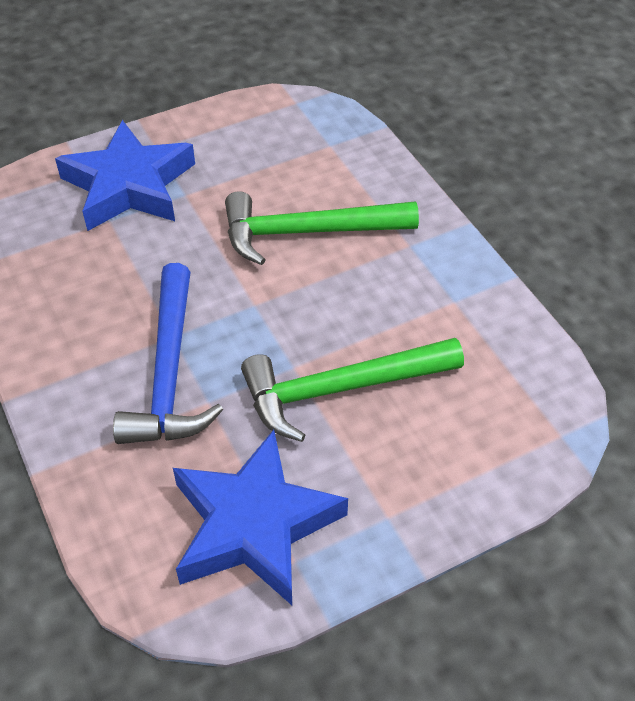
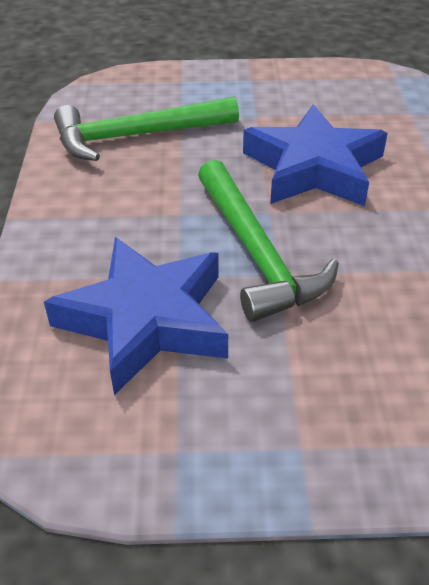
blue hammer: [113,263,223,444] = 1 -> none = 0

